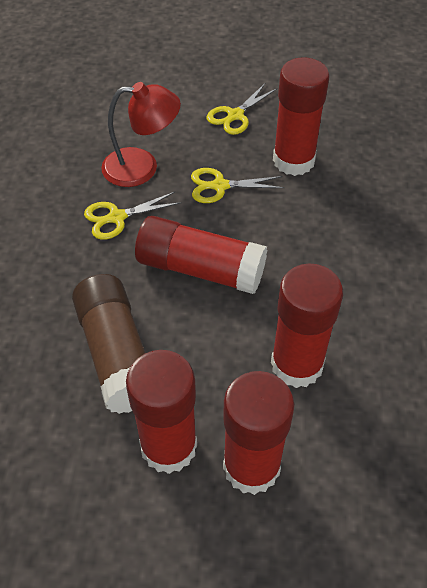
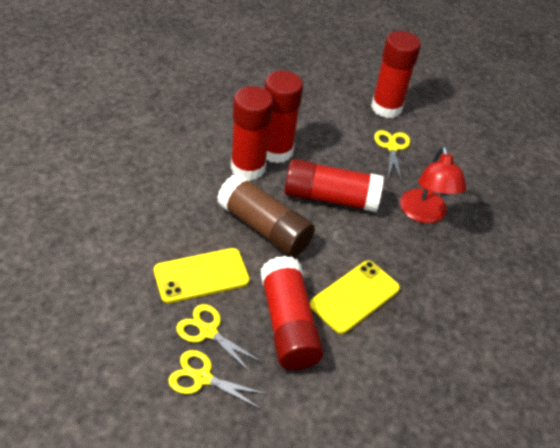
yellow phone: none = 0 -> [154,248,250,303] [310,261,400,334] = 2

